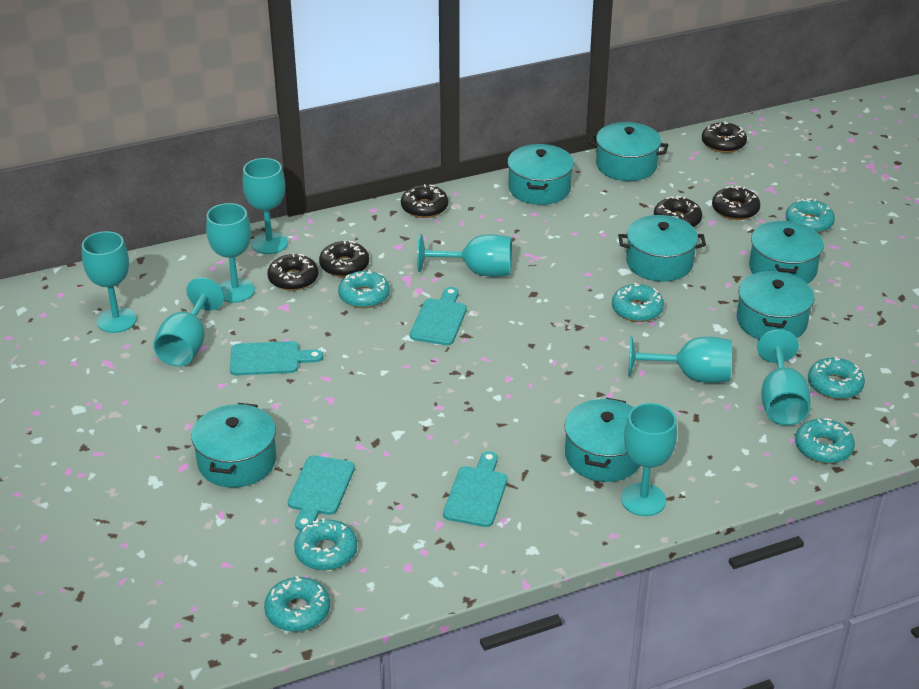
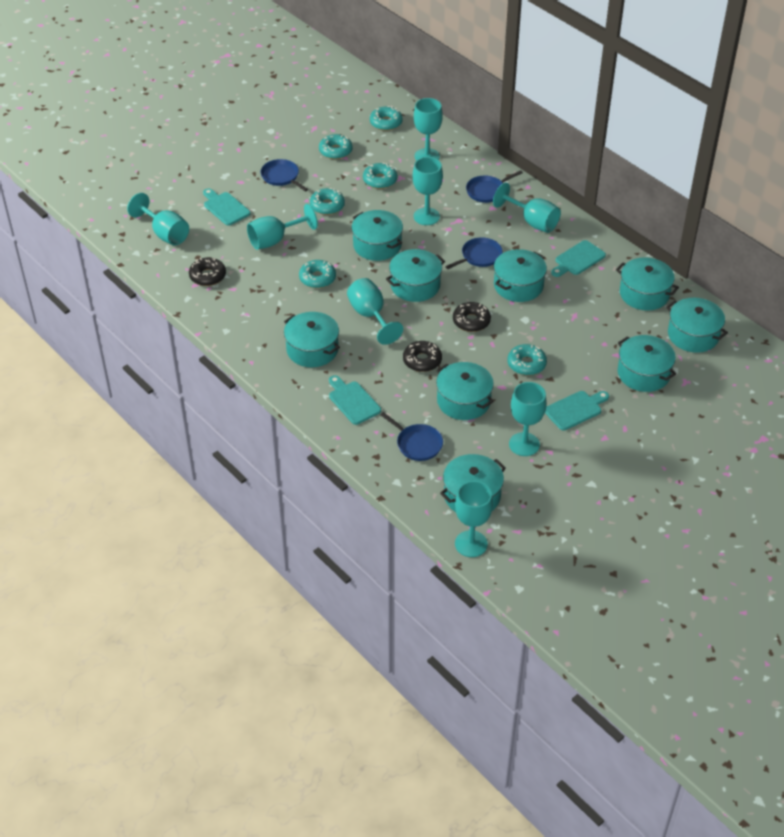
black donut: [267,254,318,291] [319,241,369,277] [401,184,448,218] [654,196,702,227] [702,121,747,153] [712,186,760,220] = 6 -> [189,257,226,286] [403,341,442,372] [453,302,491,332] = 3
blue pan: none = 0 -> [261,159,308,191] [380,412,443,461] [445,237,503,269] [466,170,523,203] = 4
turquoise donut: [264,576,330,632] [294,518,357,571] [338,270,390,308] [612,283,664,322] [786,198,835,233] [795,418,855,464] [808,356,865,399] = 7 -> [299,260,336,288] [310,188,345,215] [319,134,353,159] [363,163,397,189] [370,106,403,131] [508,344,547,375] = 6
turquoise pot: [191,403,277,488] [507,144,574,205] [564,398,640,482] [588,122,668,181] [618,215,706,282] [737,271,814,339] [749,221,824,284] = 7 -> [284,312,340,367] [352,210,403,261] [386,249,445,302] [436,362,494,420] [440,454,506,512] [494,249,547,302] [616,257,679,311] [618,335,676,392] [666,298,728,353] = 9

